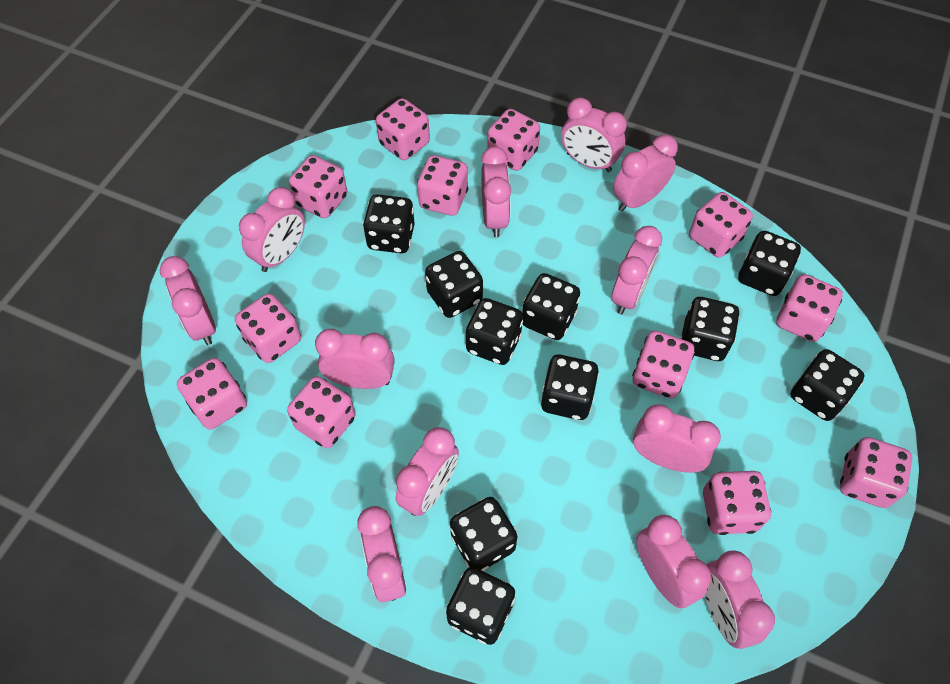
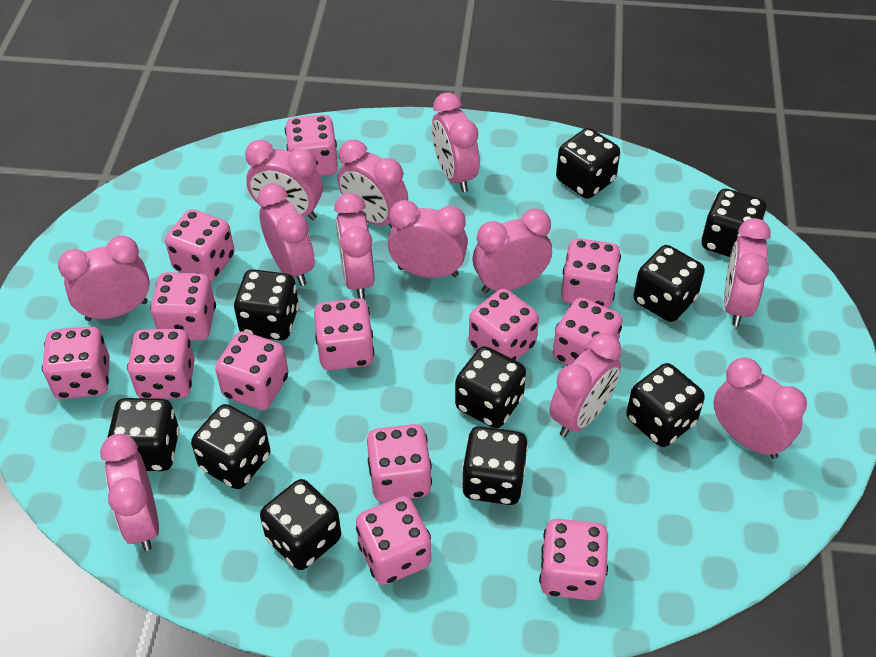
pink dice: [177,358,247,430] [235,293,301,363] [287,376,356,448] [289,155,347,218] [376,98,430,160] [417,155,468,216] [487,109,540,171] [632,331,695,398] [689,192,753,258] [703,471,771,535] [776,274,843,342] [840,437,912,508] = 12 -> [42,326,110,399] [127,329,195,399] [150,272,216,341] [165,209,235,282] [215,331,288,410] [285,115,338,176] [314,298,374,370] [356,496,431,585] [367,424,432,502] [469,289,539,361] [539,519,608,600] [553,297,623,365] [561,238,621,308] = 13

